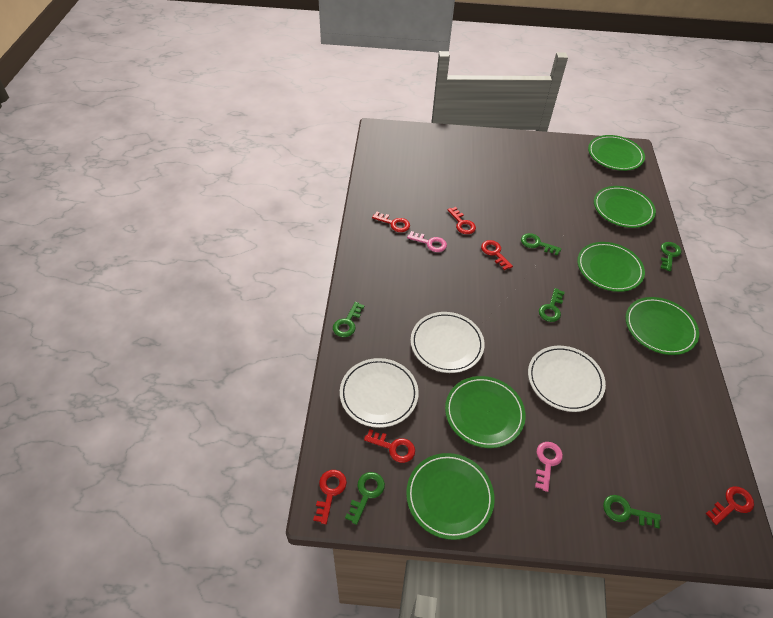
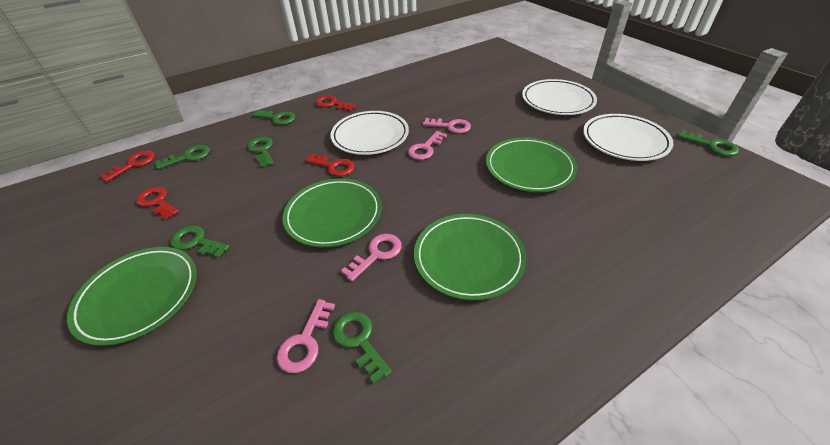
green plate: [406,453,495,540] [445,376,526,448] [577,242,645,292] [588,135,645,171] [594,186,656,228] [625,297,699,355] = 6 -> [67,247,197,346] [282,178,382,247] [414,214,526,300] [486,137,577,192] = 4
pink key: [407,231,447,252] [535,442,563,492] = 2 -> [276,299,335,373] [341,234,402,281] [408,131,447,160] [422,118,471,133] = 4
red key: [313,470,347,524] [364,429,415,463] [372,212,410,232] [447,207,476,234] [481,240,513,270] [706,486,754,525] = 6 -> [100,151,155,182] [136,187,179,220] [305,153,354,176] [315,95,356,111] = 4

